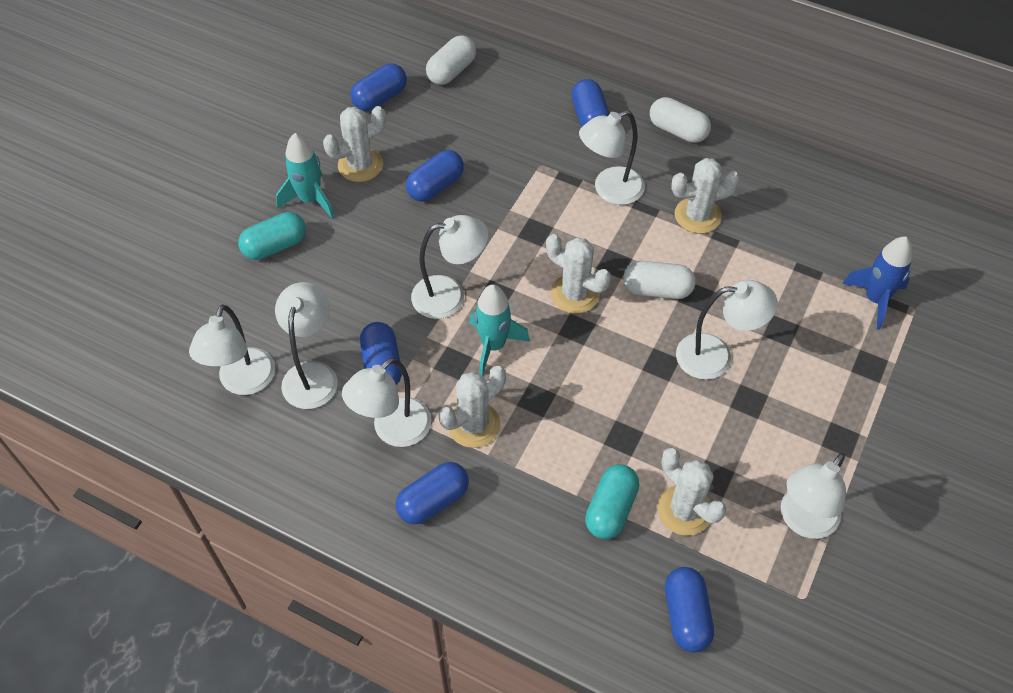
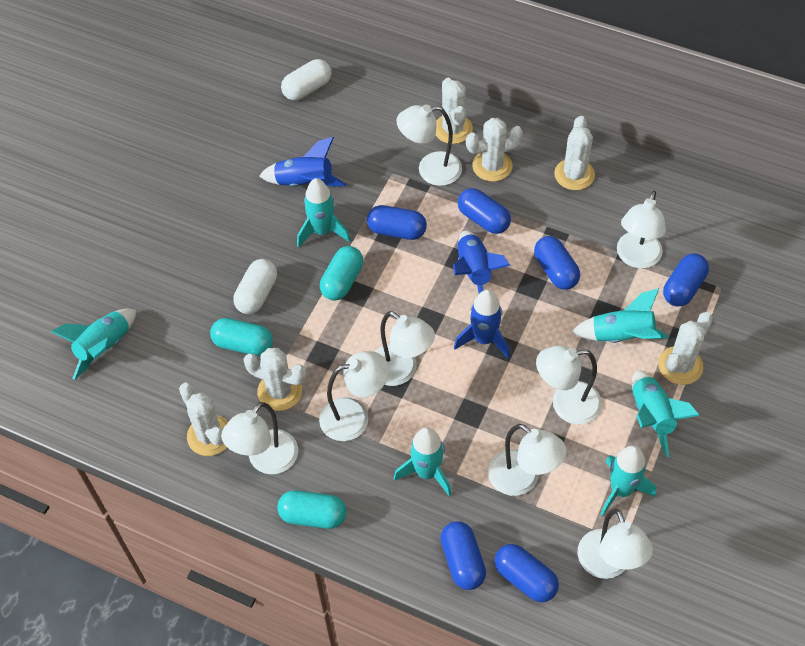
blue rocket: [842,237,912,330] = 1 -> [259,137,346,187] [453,230,510,294] [454,290,510,358] = 3
turquoise capsule: [238,212,306,260] [585,464,639,539] = 2 -> [210,318,273,356] [277,490,346,529] [320,246,363,301] = 3
turquoise rocket: [276,133,334,218] [469,284,530,376] = 2 -> [51,309,136,380] [297,178,350,247] [394,427,452,496] [571,288,669,343] [600,446,656,516] [632,370,700,457] = 6
white cactus: [323,106,386,182] [439,366,506,448] [546,234,611,313] [657,448,726,536] [671,158,740,234] = 5 -> [179,382,228,456] [243,348,306,411] [436,78,473,144] [466,118,523,182] [554,116,595,190] [658,312,713,385] = 6
white capsule: [426,36,476,85] [623,261,696,299] [650,97,711,143] = 3 -> [233,259,277,314] [281,59,331,100] = 2
white lamp: [189,304,275,395] [275,282,338,409] [342,358,431,447] [411,215,488,319] [579,110,645,205] [676,280,778,380] [781,453,846,539] = 7 -> [221,402,298,474] [319,351,389,441] [375,311,435,386] [396,104,462,186] [488,424,567,496] [536,345,602,424] [578,509,653,579] [617,191,666,268] = 8

